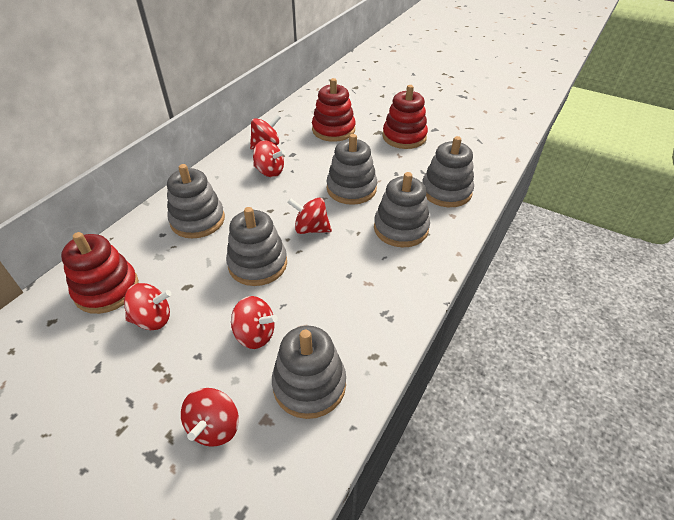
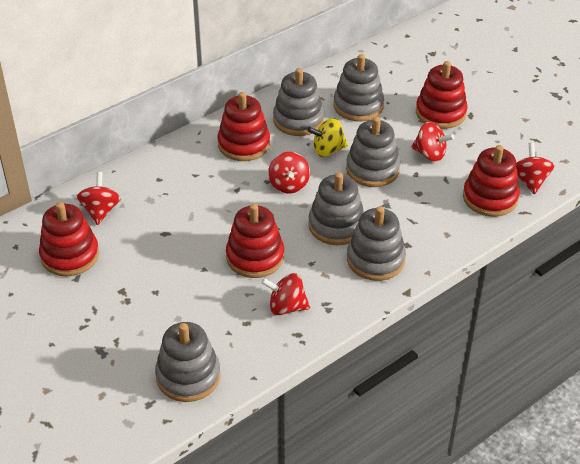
red spinning top: [124,283,171,330] [181,388,239,447] [231,296,278,349] [250,115,281,149] [253,141,285,177] [287,198,332,234] = 6 -> [77,172,120,225] [261,273,310,315] [268,152,310,194] [411,122,454,162] [516,143,554,194] = 5
red stacking toy: [61,232,139,314] [312,78,356,142] [382,85,428,149] = 3 -> [39,202,99,276] [217,92,270,161] [226,204,284,278] [416,61,468,129] [463,145,520,217] = 5
yellow spinning top: none = 0 -> [307,118,348,157] = 1

